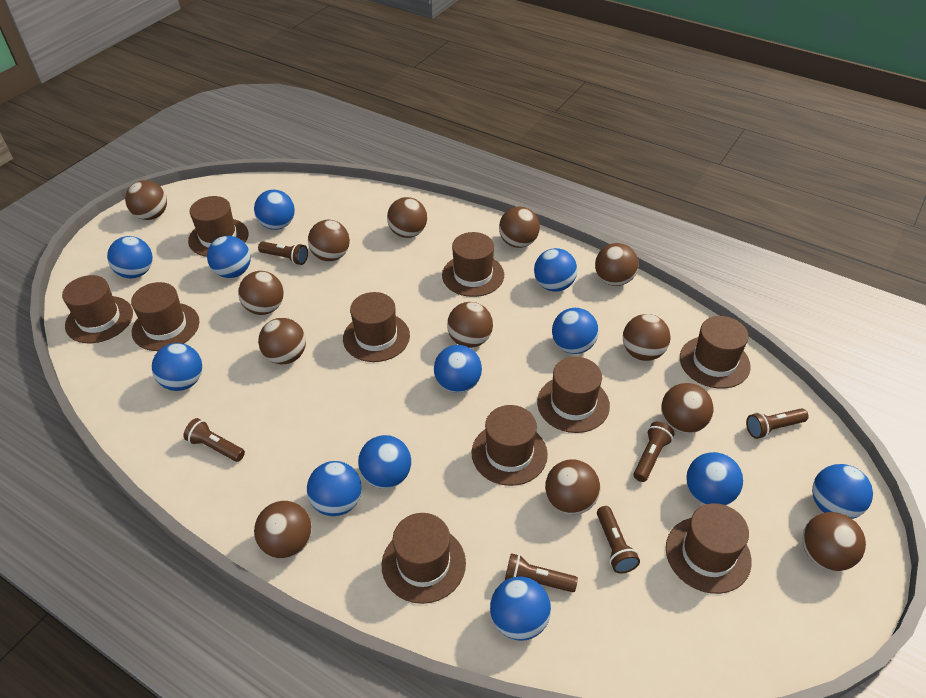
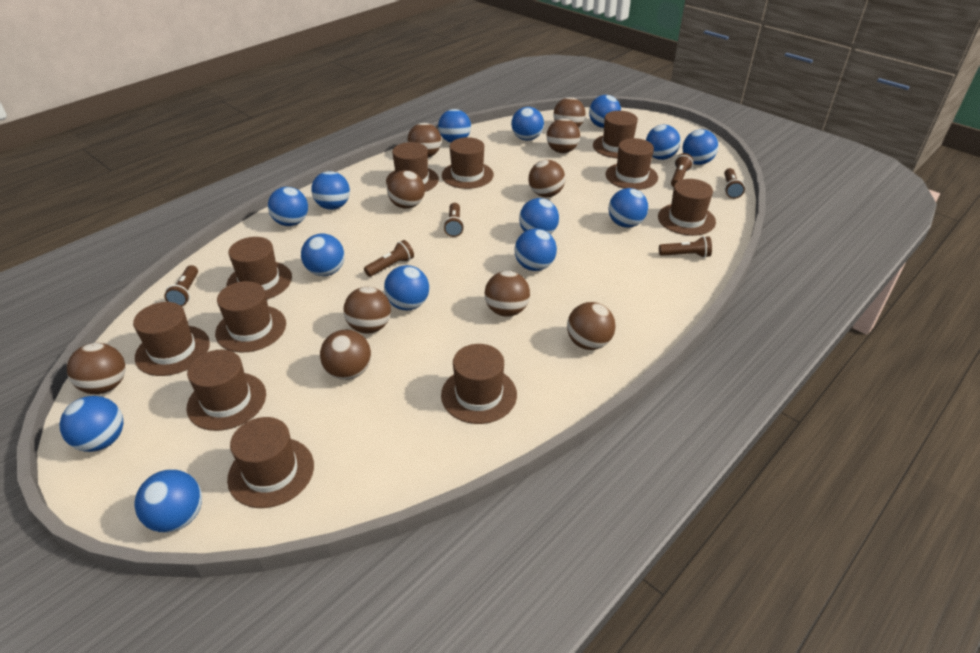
blue ball: [107,236,153,278] [152,343,202,391] [207,236,251,278] [254,190,295,230] [307,461,362,516] [358,435,411,489] [434,345,482,393] [490,577,551,641] [534,248,577,292] [552,308,599,354] [686,452,743,505] [812,464,873,519] = 12 -> [60,396,123,452] [135,470,202,533] [268,187,308,226] [301,233,345,276] [311,171,350,210] [384,265,429,310] [438,109,471,142] [511,107,544,141] [515,229,557,271] [519,198,559,235] [589,95,621,128] [608,188,648,228] [646,125,680,160] [683,129,718,165] = 14
brown ball: [125,180,167,220] [238,271,284,315] [254,501,312,559] [258,318,306,364] [308,220,350,261] [387,197,427,238] [447,302,493,348] [499,207,540,248] [545,459,600,515] [595,243,639,286] [623,314,671,361] [661,383,713,434] [802,512,866,571] = 13 -> [67,343,126,394] [320,329,371,380] [343,287,391,334] [387,170,425,209] [408,123,441,157] [485,271,530,317] [529,160,565,197] [547,118,580,153] [554,97,585,127] [567,302,616,350] = 10
brown hat: [62,275,133,343] [131,282,199,351] [188,196,249,257] [343,292,410,362] [382,513,466,604] [442,232,504,297] [472,405,548,486] [537,357,610,433] [666,503,752,594] [680,316,751,389] = 10 -> [133,302,210,376] [187,350,266,431] [215,281,286,352] [227,237,292,299] [227,417,314,508] [386,142,439,192] [441,344,517,424] [442,137,494,189] [593,111,638,158] [605,138,658,190] [658,179,716,236] = 11

